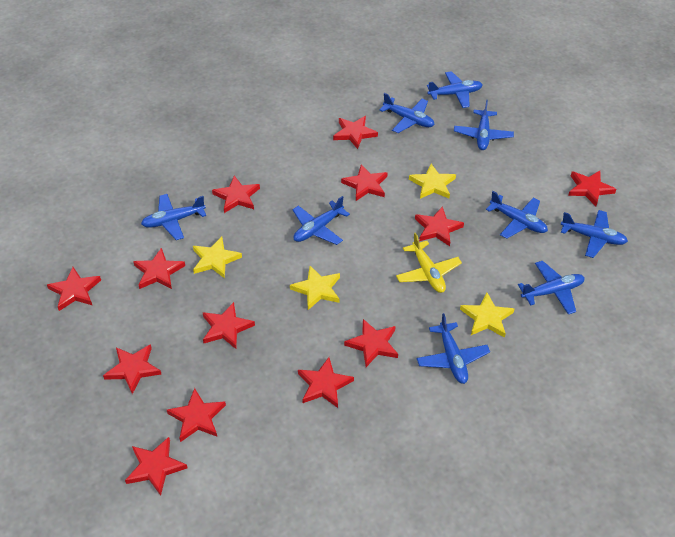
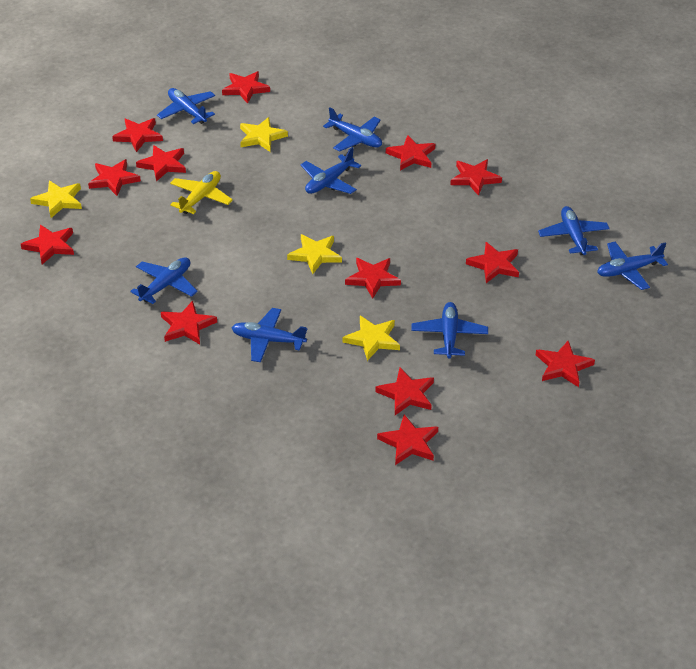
blue plane: [141,194,206,240] [292,196,350,245] [379,93,434,133] [417,313,490,384] [427,71,483,108] [454,100,514,150] [486,191,548,239] [518,261,584,314] [560,210,628,258] = 9 -> [130,257,198,304] [157,88,215,124] [232,308,307,362] [301,147,361,194] [323,107,382,152] [411,302,488,358] [538,206,610,255] [597,242,668,290] = 8

